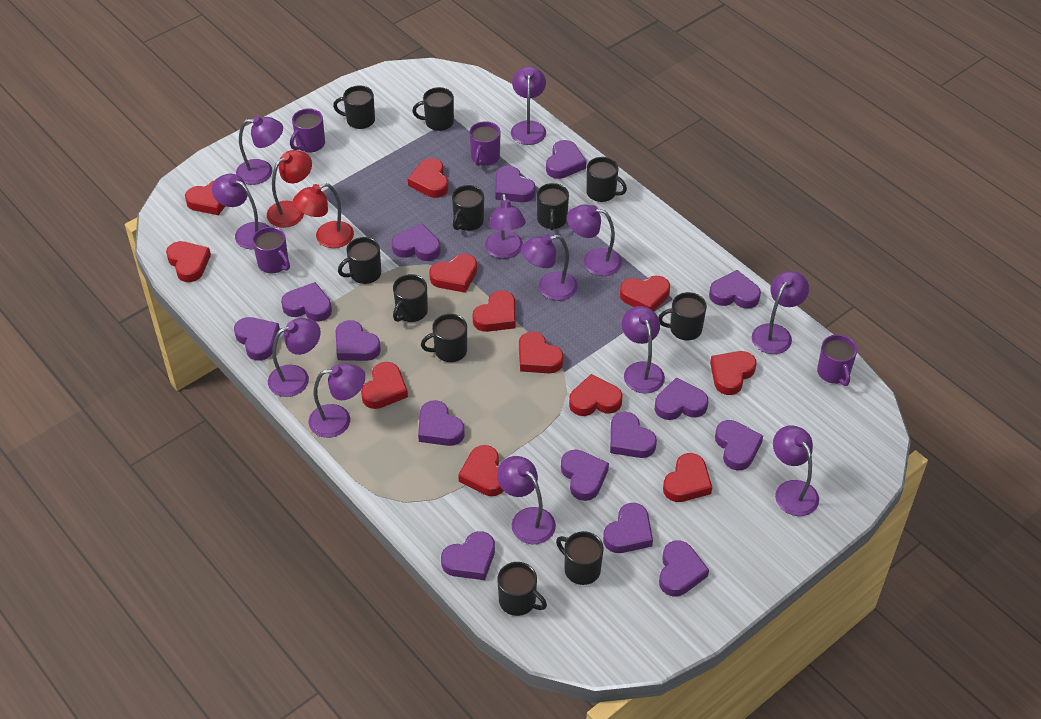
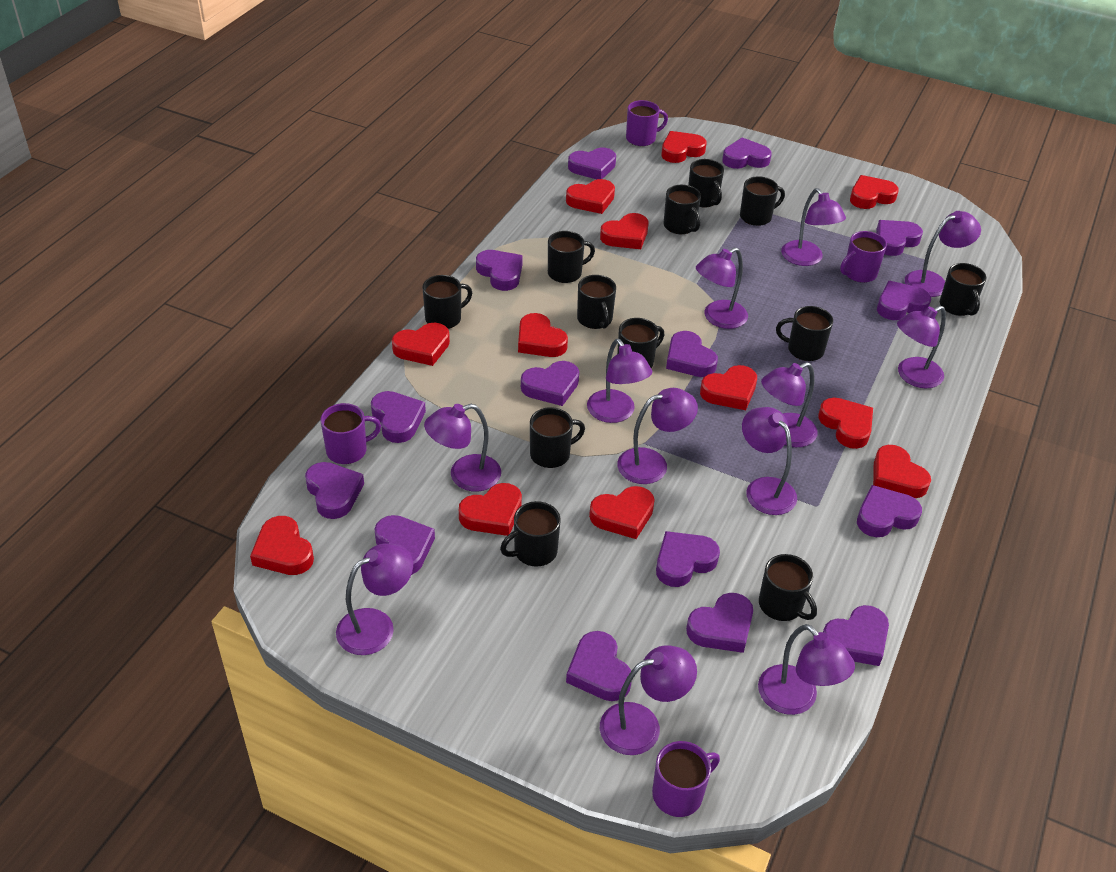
black mug: [333,85,375,129] [338,237,381,284] [393,274,428,322] [412,87,454,131] [421,314,467,362] [452,185,484,231] [497,562,547,616] [537,183,569,230] [556,531,604,585] [586,157,627,202] [658,292,707,340] = 11 -> [423,275,472,329] [500,501,561,567] [530,407,585,468] [548,231,595,283] [577,275,616,329] [617,318,664,368] [664,185,701,234] [688,159,724,207] [740,176,785,226] [759,554,817,621] [776,306,833,361] [940,263,986,316] = 12
red lamp: [267,150,312,228] [293,183,354,248] = 2 -> none = 0

